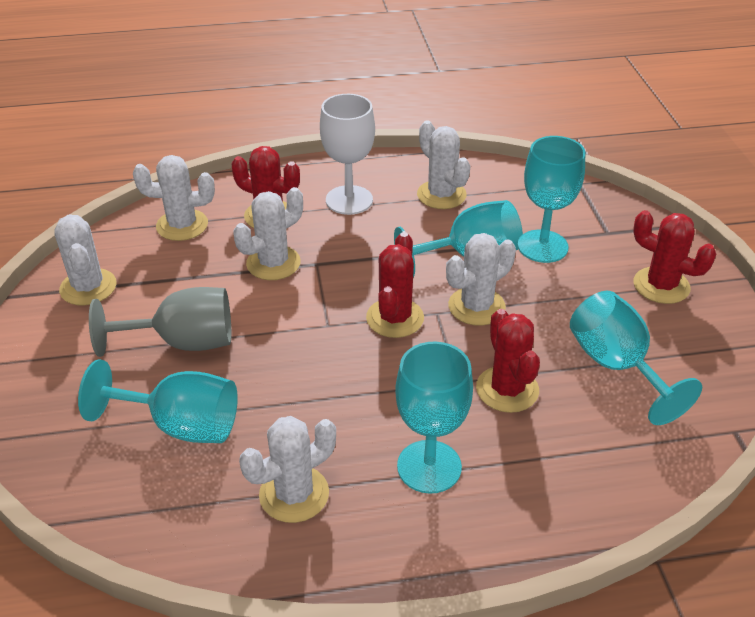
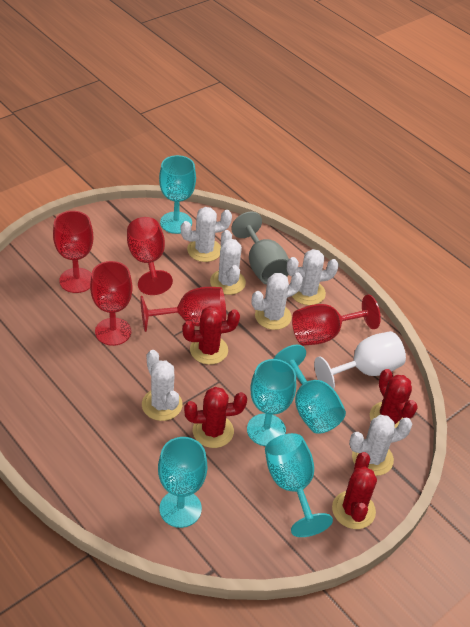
red goblet: none = 0 -> [53,211,93,293] [90,261,133,346] [127,217,173,295] [140,287,226,332] [292,295,381,346] = 5

